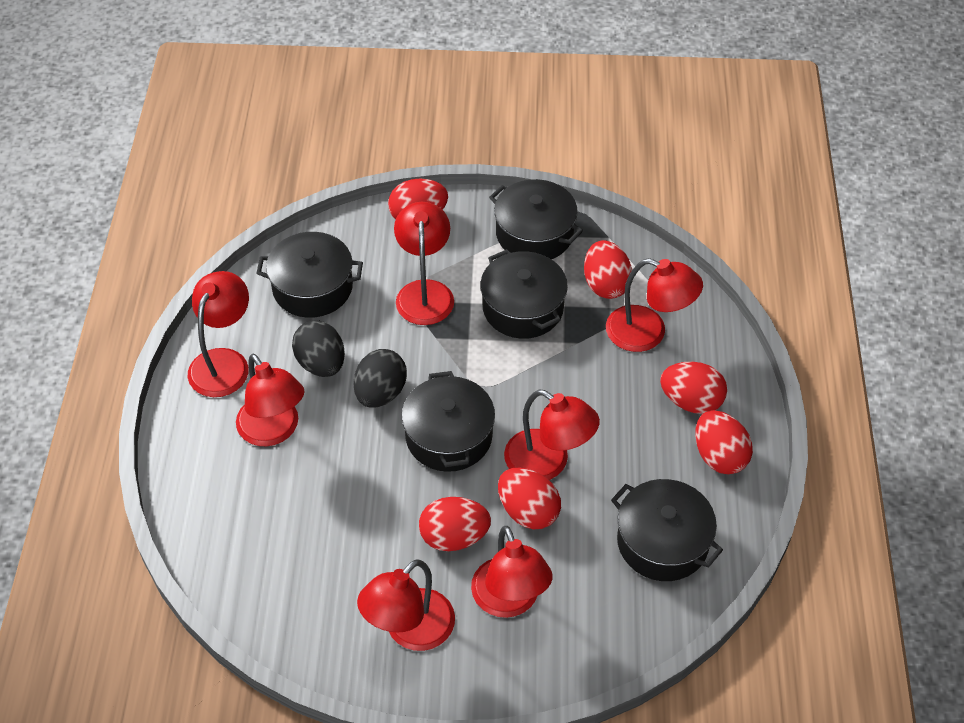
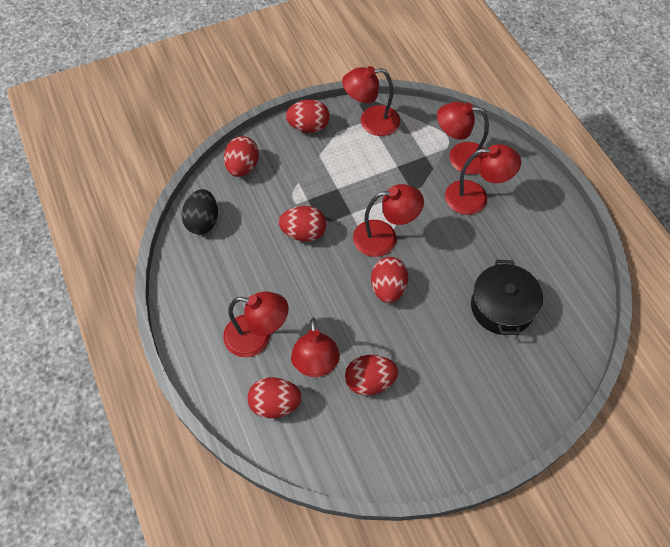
black egg: [292,320,345,377] [354,349,407,408] = 2 -> [182,189,218,234] = 1
black pot: [256,232,363,318] [402,371,495,472] [480,249,568,339] [489,179,583,259] [611,479,723,581] = 5 -> [471,260,543,335] = 1
red lamp: [188,271,249,397] [236,354,304,447] [357,559,455,651] [394,202,454,325] [471,526,552,618] [504,389,600,480] [606,258,703,352] = 7 -> [223,292,289,357] [291,317,340,377] [342,66,400,136] [353,184,424,257] [437,101,489,175] [445,144,521,215] = 6

